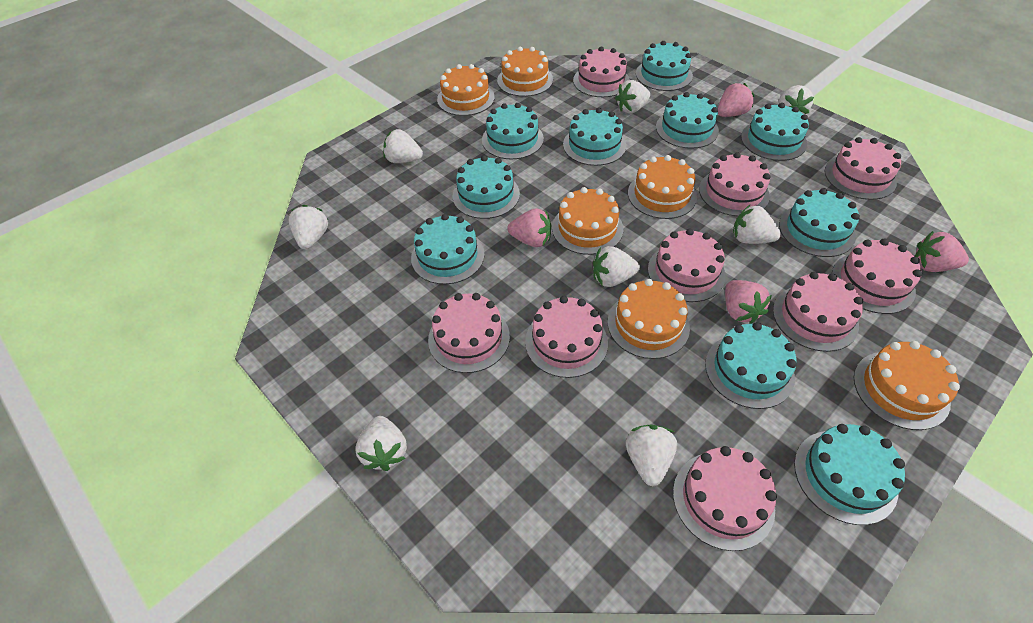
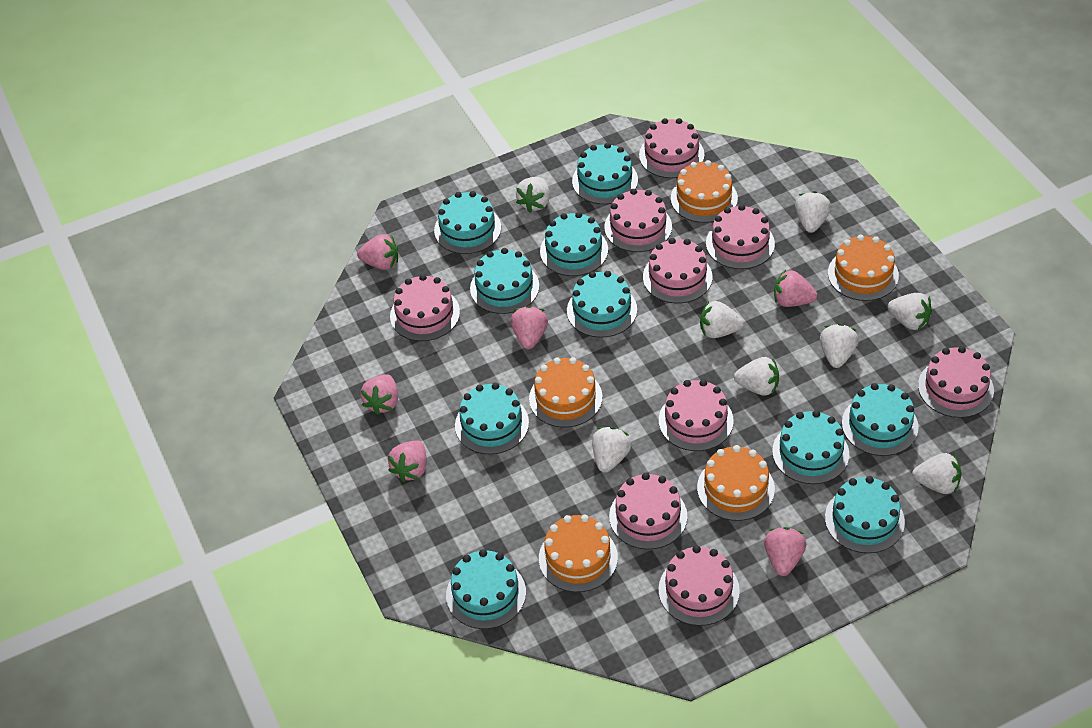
orange cake: [437,64,495,116] [497,47,553,97] [552,187,623,255] [608,279,690,359] [628,155,697,219] [853,341,960,430] = 6 -> [529,357,603,427] [539,514,618,592] [671,160,738,223] [697,445,775,521] [828,235,899,301] = 5
pink strawberry: [507,209,552,247] [718,83,755,117] [725,280,772,324] [915,231,969,272] = 4 -> [357,234,398,270] [360,374,398,415] [388,440,427,482] [511,306,548,349] [764,527,806,576] [774,270,817,307] = 6

